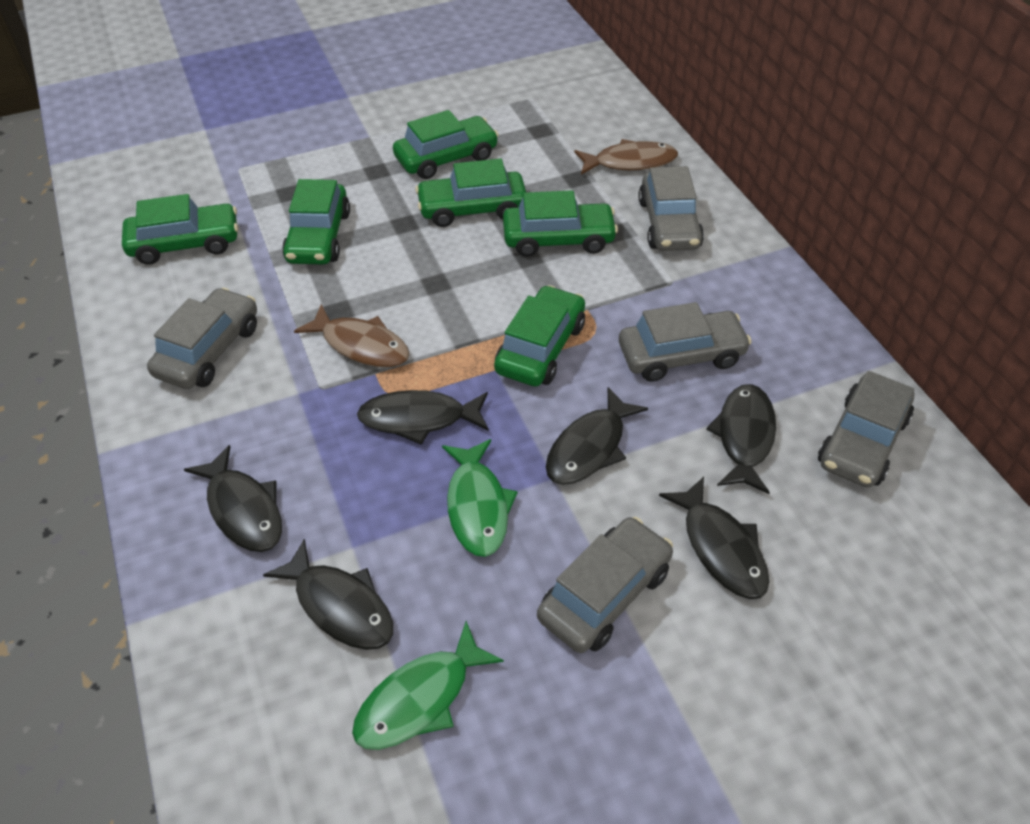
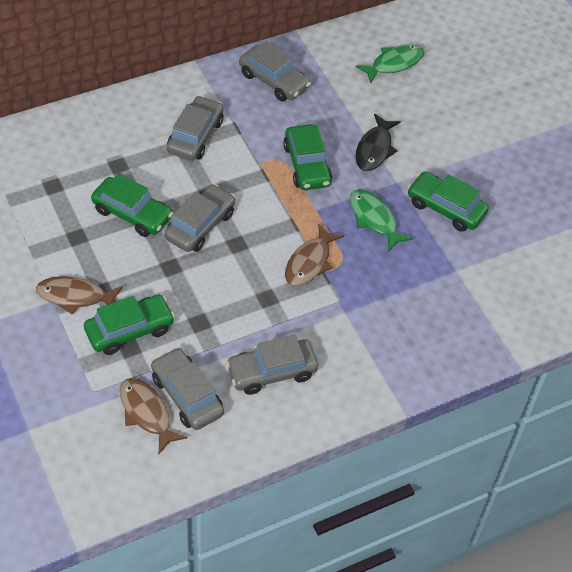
black fish: [184,445,282,552] [263,539,393,650] [357,390,488,445] [546,387,648,485] [659,477,769,599] [706,384,776,494] = 6 -> [355,114,401,171] = 1
brown fish: [294,304,409,367] [574,139,678,175] = 2 -> [36,276,123,315] [120,378,187,454] [285,223,344,286] = 3
green car: [122,194,238,265] [282,179,350,265] [393,110,499,179] [415,158,526,227] [494,285,585,387] [503,190,618,257] = 6 -> [84,295,175,355] [91,173,173,237] [283,124,332,190] [408,171,489,232] = 4

